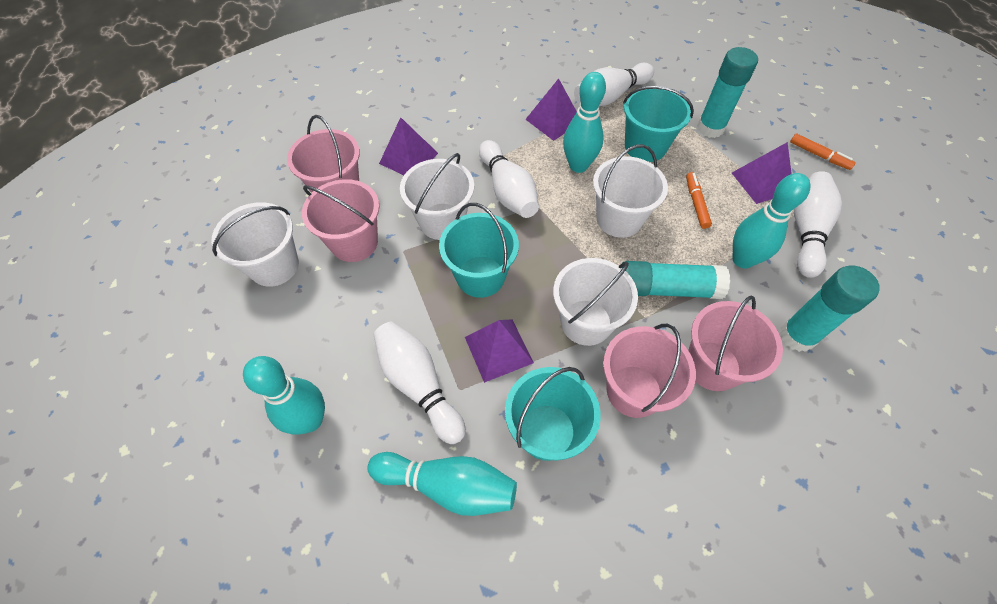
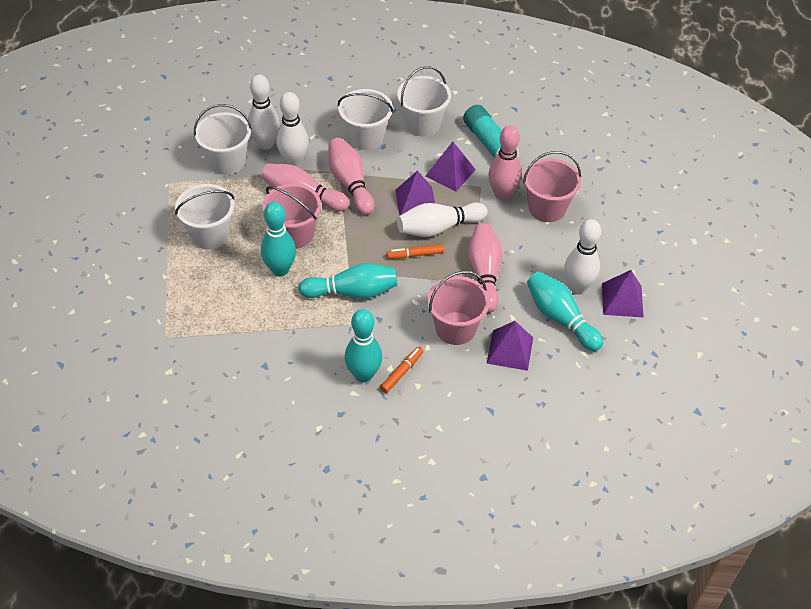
pink bowling pin: none = 0 -> [261,163,349,211] [328,138,375,215] [468,224,502,313] [488,125,522,200] = 4
pink bucket: [287,115,360,193] [302,179,379,262] [603,324,696,418] [688,296,783,391] = 4 -> [262,183,321,249] [427,271,490,345] [523,151,581,222] = 3
turquoise bucket: [439,203,519,298] [505,367,601,461] [623,86,694,162] = 3 -> none = 0
turquoise glue stick: [622,261,730,299] [697,47,758,138] [780,265,880,352] = 3 -> [463,105,520,158] = 1

